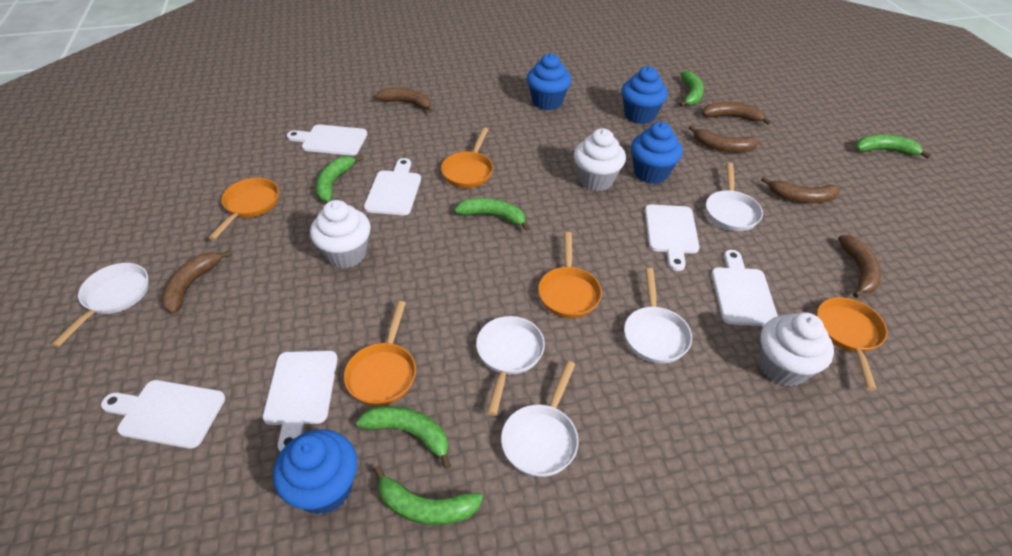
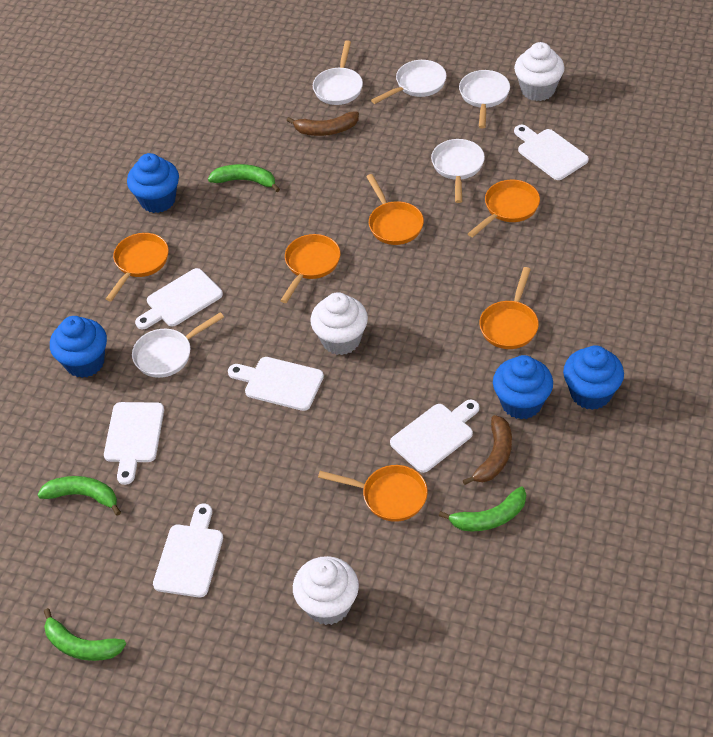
brown banana: [161,250,232,314] [375,87,433,113] [689,125,759,152] [703,102,771,125] [761,177,840,203] [838,235,881,298] = 6 -> [287,112,359,136] [463,415,512,485] = 2
green banana: [316,155,363,202] [356,406,451,469] [374,465,483,525] [454,198,530,231] [679,71,704,107] [855,135,931,158] = 6 -> [37,476,121,516] [44,608,126,661] [208,164,280,192] [439,486,526,531] = 4
orange pan: [208,178,279,240] [344,301,416,406] [441,127,493,188] [538,232,602,318] [817,297,887,391] = 5 -> [106,233,169,302] [280,234,341,303] [318,465,428,522] [366,174,424,245] [468,180,540,237] [479,267,539,349] = 6

